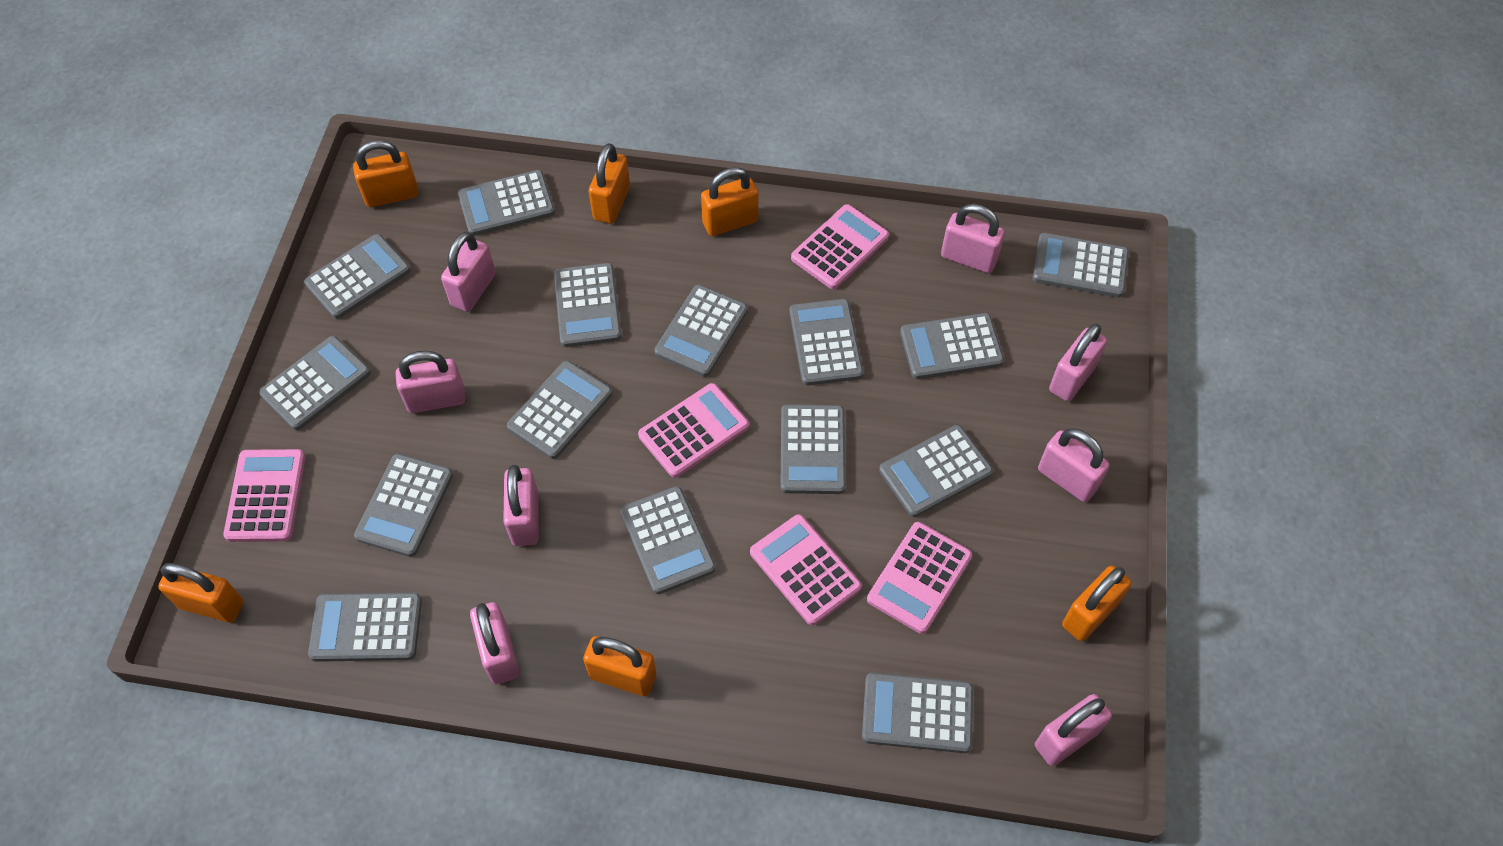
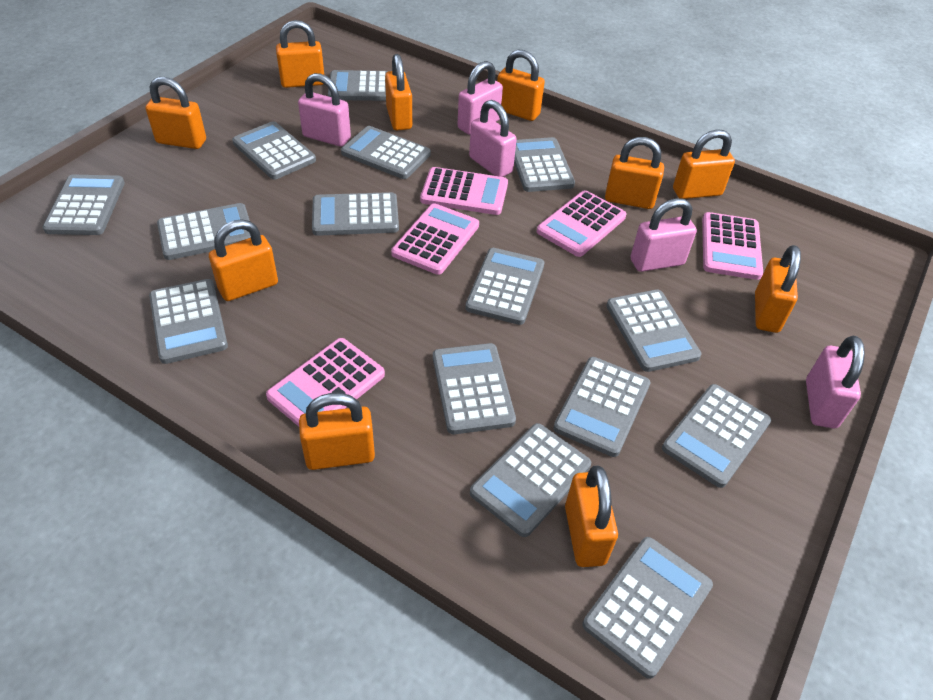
orange padlock: [158,563,244,623] [353,140,419,207] [583,636,656,696] [589,143,630,224] [701,167,758,236] [1062,566,1131,641] = 6 -> [146,77,206,149] [209,219,278,301] [276,20,324,88] [299,393,375,470] [385,54,412,130] [497,49,545,121] [565,466,618,567] [605,137,664,209] [673,129,735,199] [755,245,801,333] = 10
pink padlock: [396,351,465,413] [441,232,496,312] [470,602,519,684] [503,465,539,546] [941,204,1005,273] [1035,694,1112,766] [1038,428,1110,502] [1049,323,1107,401] = 8 -> [298,73,351,147] [457,61,503,135] [469,100,517,177] [631,198,697,272] [806,336,865,429] = 5

